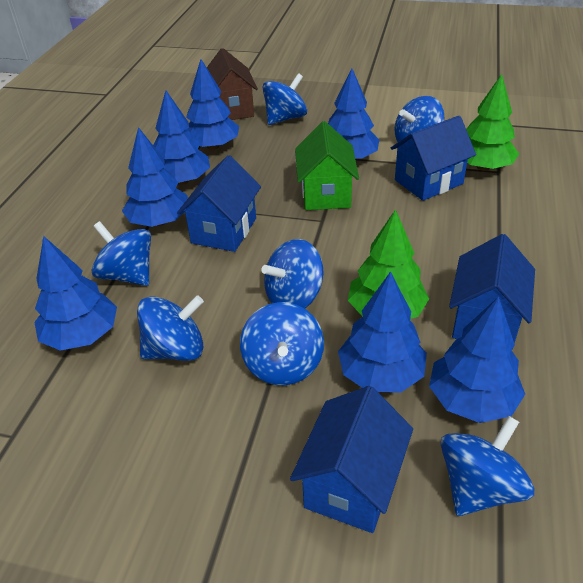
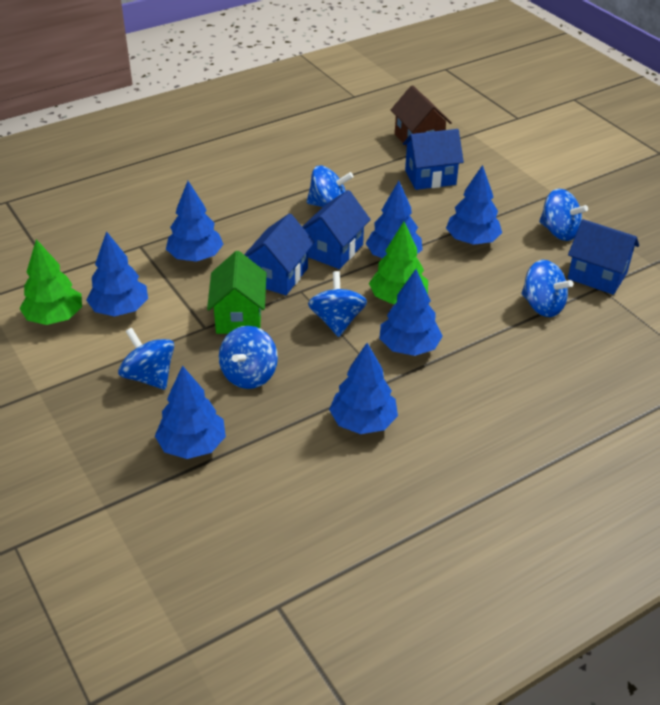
blue spinning top: [91,221,151,286] [137,295,204,361] [240,302,324,385] [261,239,323,309] [262,73,307,125] [394,96,444,142] [440,416,534,516] = 7 -> [118,328,174,390] [219,326,278,389] [307,165,353,207] [308,271,367,337] [521,260,573,317] [539,189,588,241] = 6

